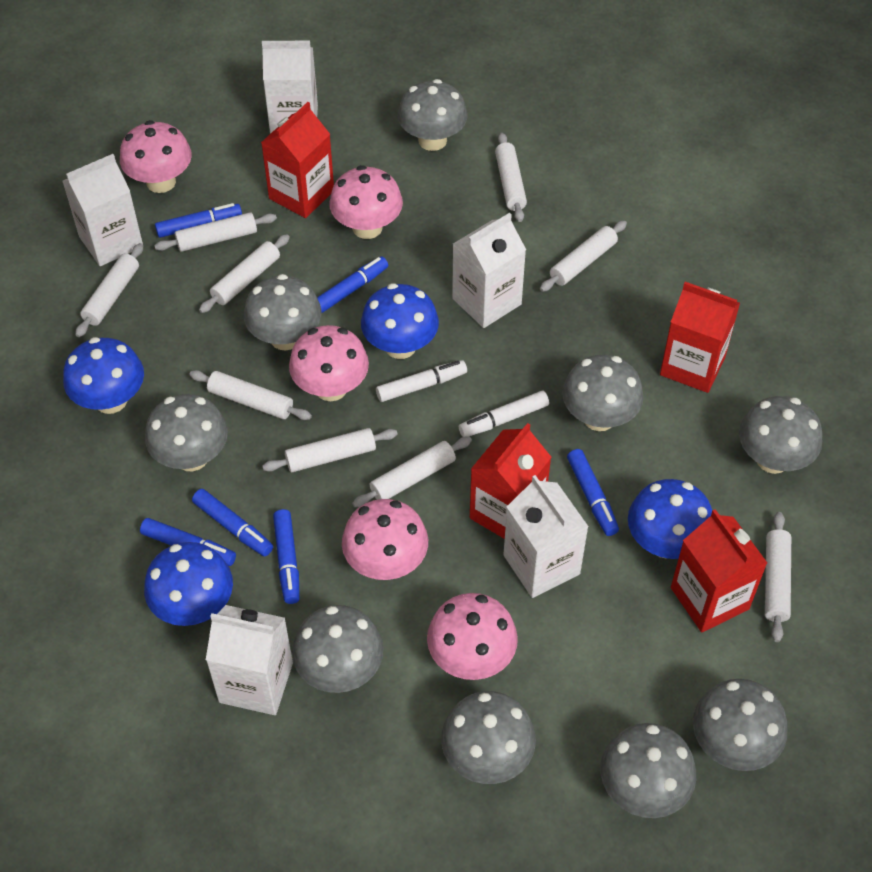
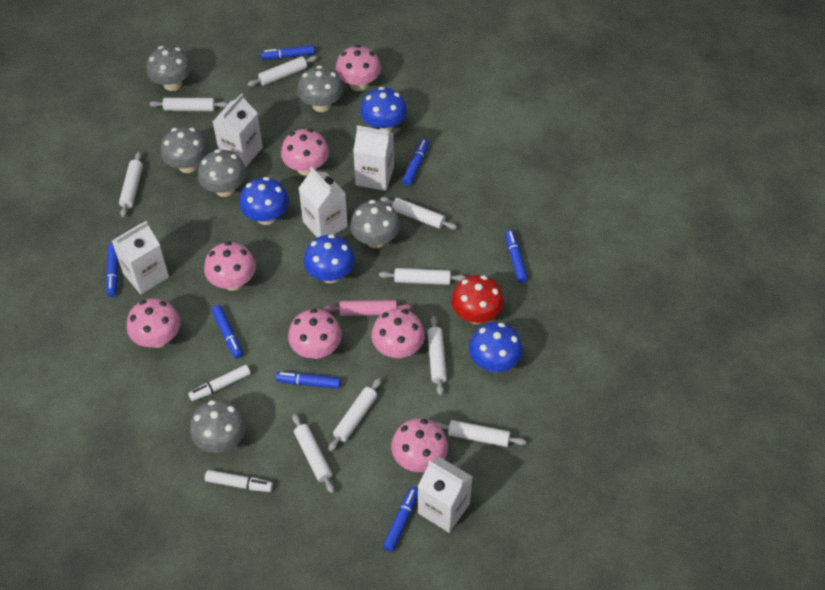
blue marker: [140,518,236,566] [155,203,242,238] [192,489,273,556] [273,509,300,604] [317,256,388,313] [567,449,619,536] = 6 -> [106,243,118,297] [211,305,243,358] [261,45,315,60] [276,372,341,389] [383,487,418,552] [402,139,429,186] [505,230,528,283] = 7
grey mushroom: [145,394,228,471] [244,274,322,350] [292,605,383,693] [398,79,468,151] [441,691,536,784] [562,355,644,431] [600,723,696,818] [693,679,787,771] [739,396,823,474] = 9 -> [146,46,192,91] [160,126,209,173] [190,399,246,453] [198,149,247,197] [297,65,343,112] [350,200,400,248] = 6
pink mushroom: [120,120,192,193] [289,325,369,401] [329,165,403,239] [342,499,428,580] [427,593,518,680] = 5 -> [127,298,180,348] [204,241,256,291] [281,129,329,176] [288,309,342,359] [336,45,381,91] [371,309,425,358] [391,418,448,472] = 7
pink rolling pin: none = 0 -> [324,300,413,316] = 1
red carton: [261,102,334,218] [470,423,551,539] [660,282,740,393] [671,509,767,632] = 4 -> none = 0
red mushroom: none = 0 -> [451,275,504,324] = 1

